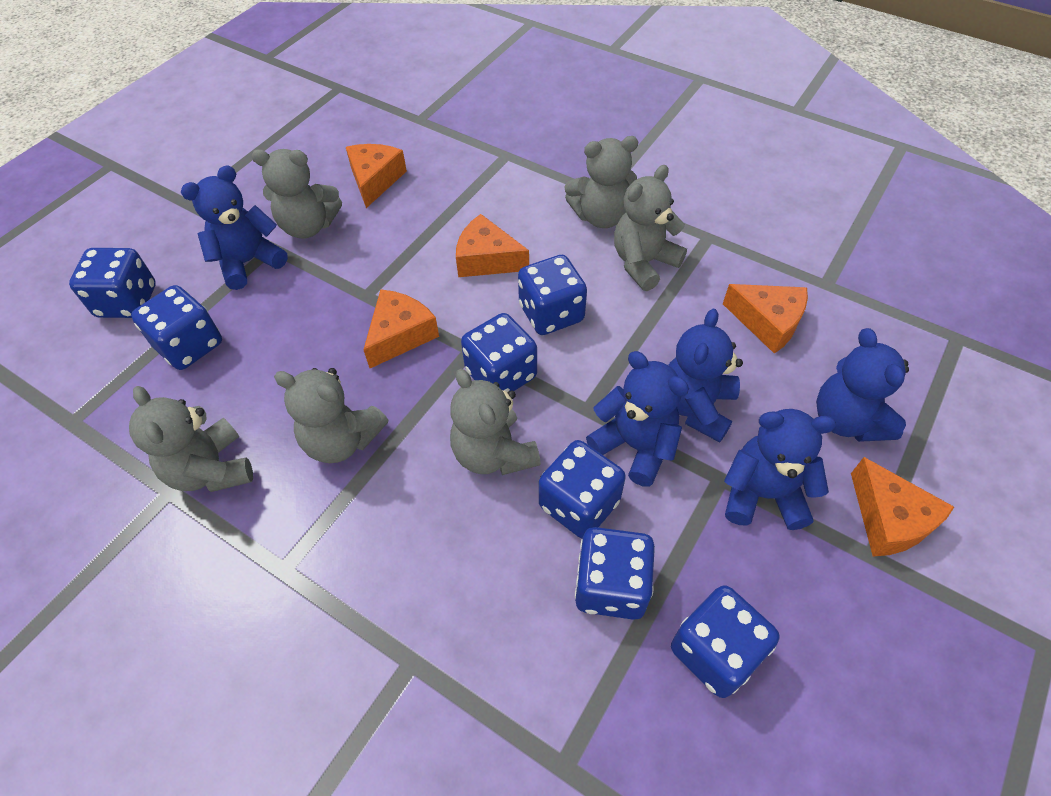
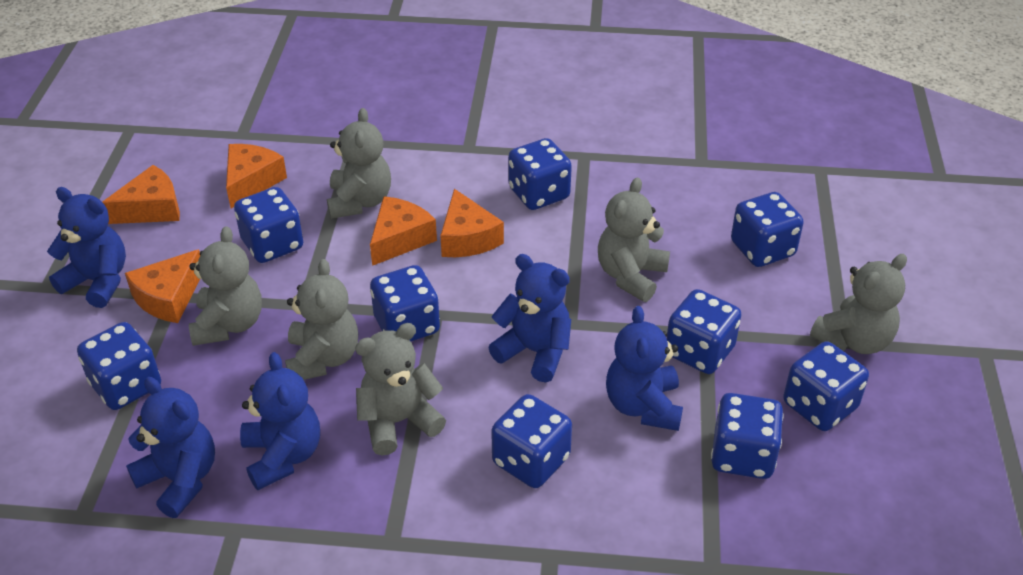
blue dice: [69,248,156,318] [131,285,222,370] [461,313,537,393] [518,255,587,335] [539,440,626,538] [575,527,655,620] [671,585,780,698] = 7 -> [77,322,161,410] [234,187,303,263] [370,265,440,341] [491,394,572,488] [508,138,572,210] [666,289,741,374] [711,393,784,479] [731,192,804,267] [783,341,869,431] = 9

